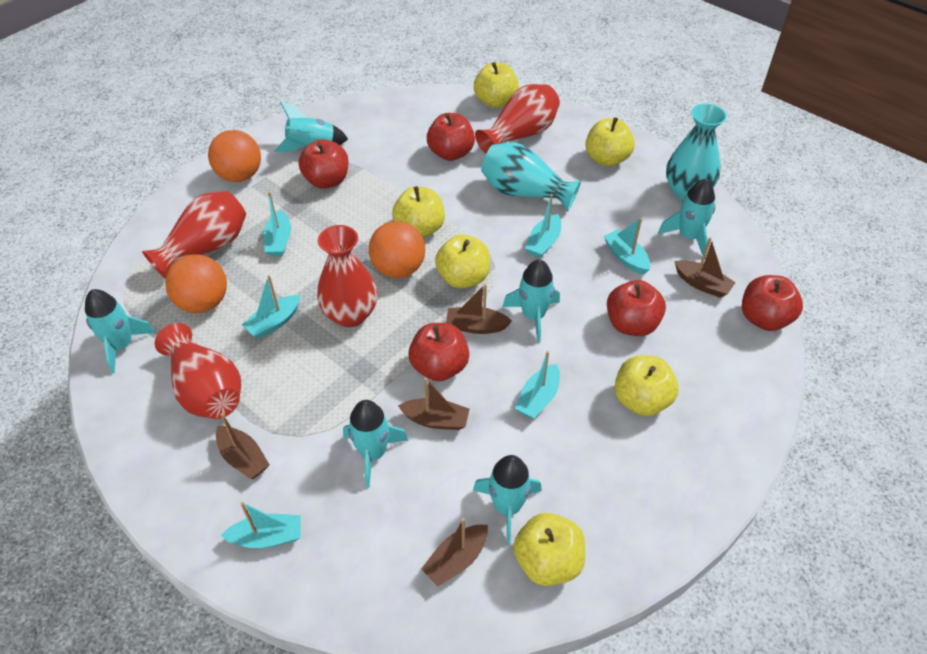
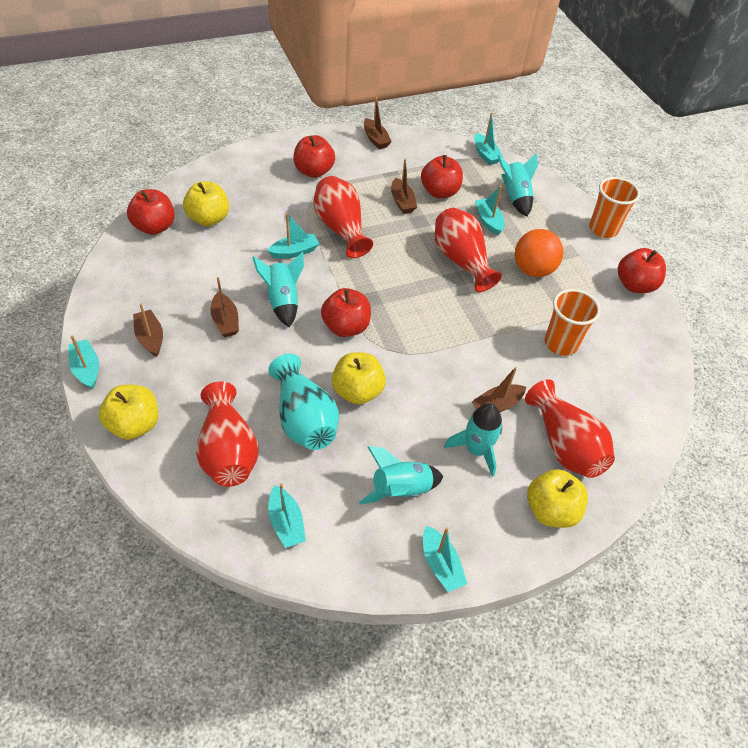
orange ball: [165,254,227,313] [208,130,261,182] [369,221,425,278] = 3 -> [515,229,563,277] = 1
orange cup: none = 0 -> [545,289,601,356] [589,177,640,238] = 2
turquoise rocket: [85,289,156,374] [274,102,348,153] [343,400,408,488] [473,455,542,545] [503,259,560,343] [658,178,715,255] = 6 -> [252,252,304,327] [359,446,443,505] [444,403,503,477] [498,153,538,216] = 4
turquoise vase: [481,142,581,211] [666,104,727,200] = 2 -> [268,354,339,450] = 1
yellow apple: [392,186,445,237] [435,235,490,288] [474,62,519,108] [513,513,585,586] [585,117,635,167] [614,356,679,416] = 6 -> [99,385,159,440] [183,181,229,226] [332,352,386,404] [527,469,588,528] = 4

